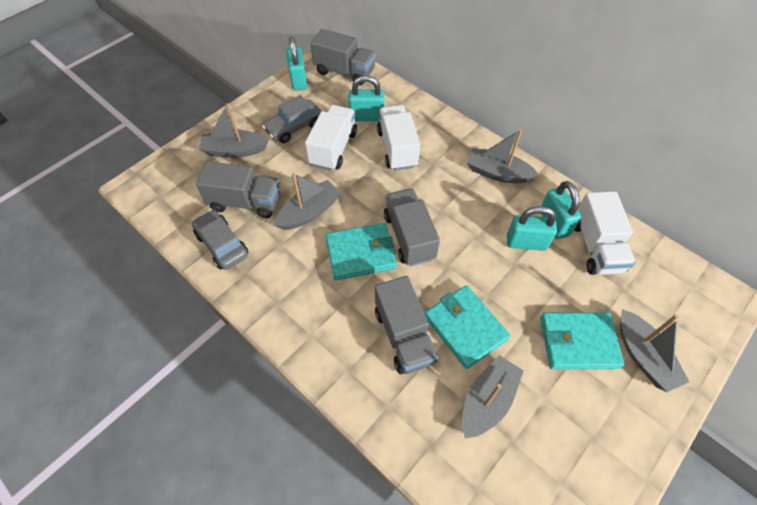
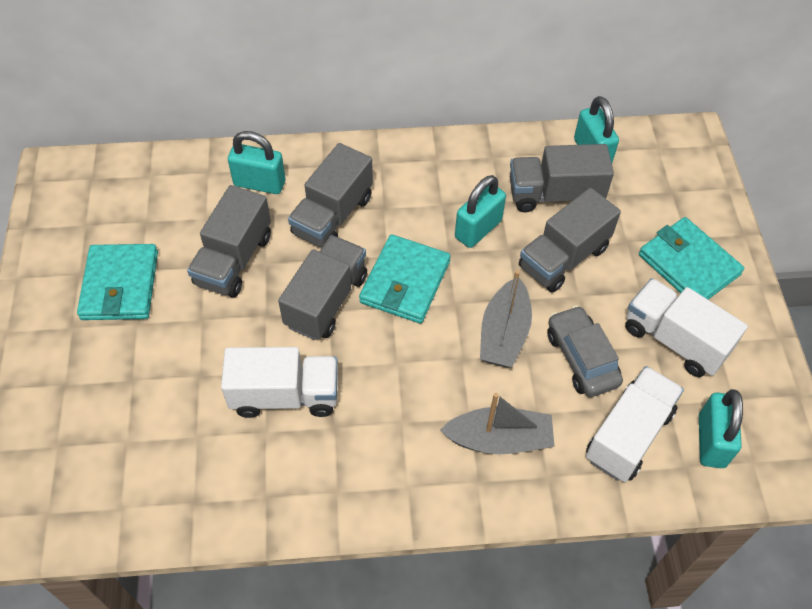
grey boat: [199,103,269,158] [275,173,341,230] [462,355,523,438] [467,129,538,183] [620,309,689,392] = 5 -> [440,393,555,454] [480,270,532,367] = 2
grey car: [192,209,249,270] [262,95,321,143] = 2 -> [547,305,623,397] = 1
grey truck: [196,161,280,218] [310,29,376,85] [375,276,438,374] [384,188,440,266] = 4 -> [187,185,271,297] [278,235,367,340] [288,143,373,247] [510,144,614,212] [519,188,621,293] = 5

